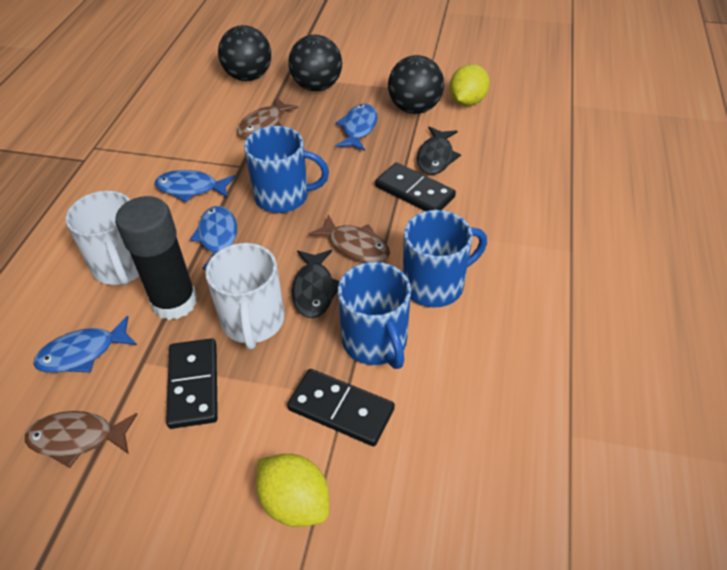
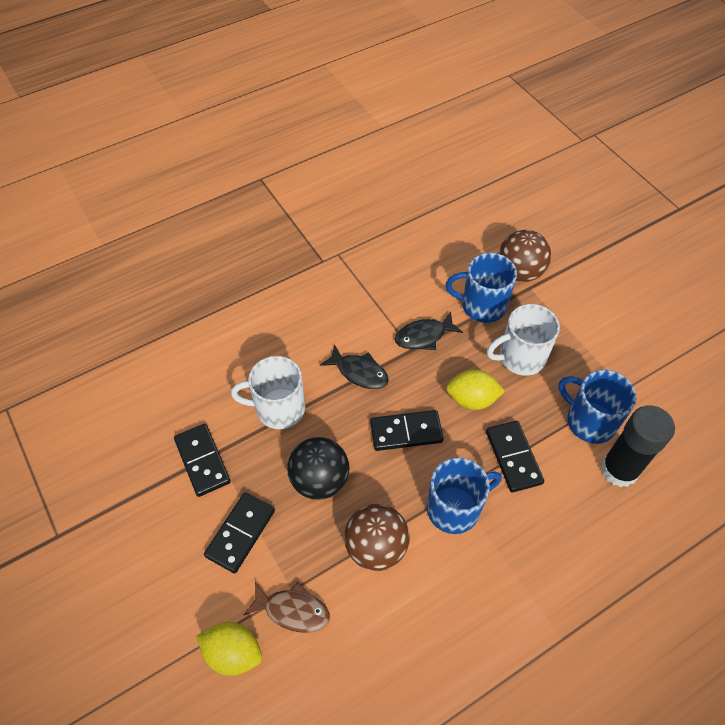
black ball: [218,25,271,81] [289,35,342,91] [388,55,444,114] = 3 -> [287,437,349,500] = 1
black domino: [166,338,218,429] [287,369,395,446] [375,162,456,211] = 3 -> [174,424,231,497] [204,492,275,573] [370,410,444,451] [486,421,544,493] = 4
blue fish: [33,316,137,373] [155,170,235,202] [190,206,237,270] [336,104,378,151] = 4 -> none = 0
brown ball: none = 0 -> [344,504,409,571] [499,230,551,282] = 2
brown fish: [25,411,138,468] [237,98,298,138] [308,215,390,263] = 3 -> [244,582,330,633] = 1

